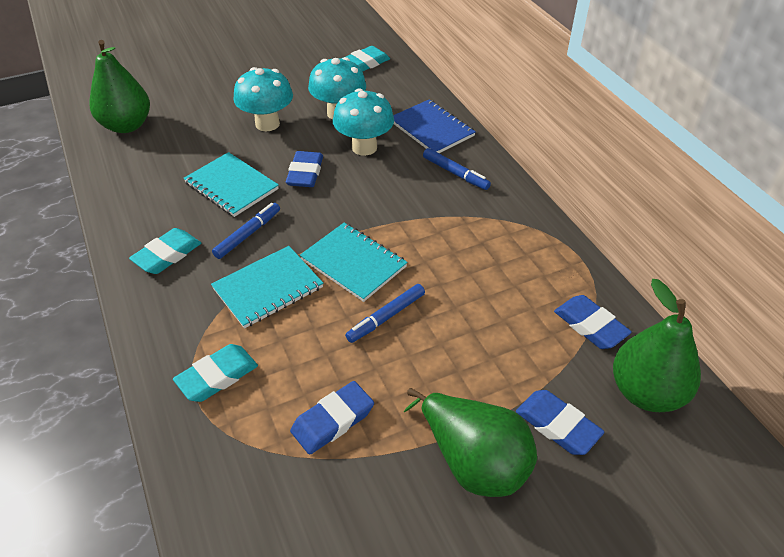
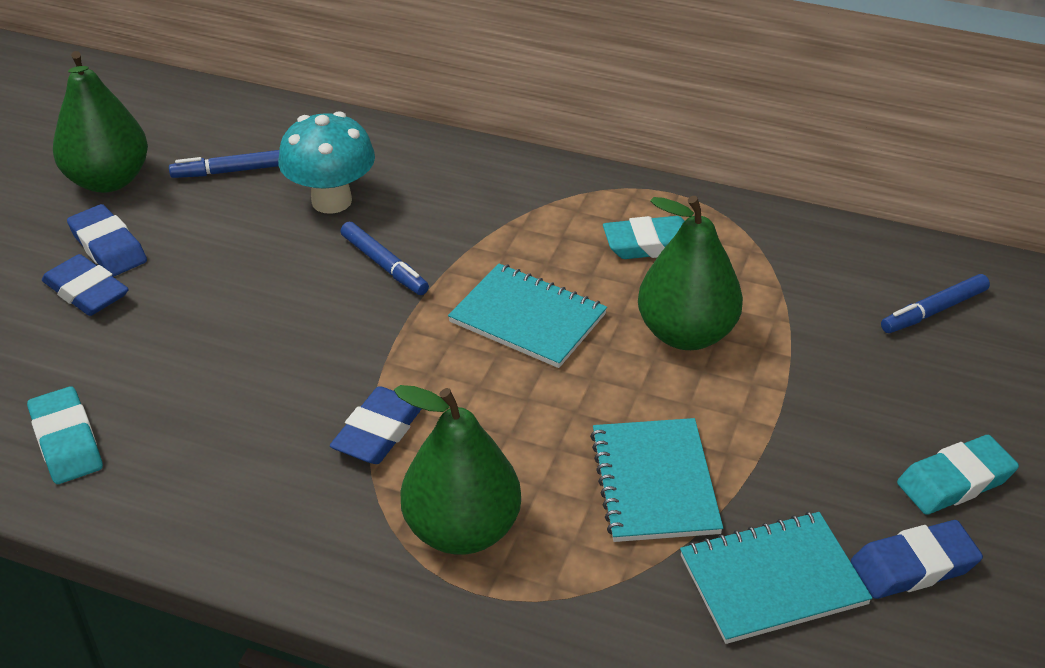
blue notebook: [393,99,476,153] = 1 -> none = 0
turquoise mushroom: [234,67,293,132] [308,57,366,120] [333,88,394,156] = 3 -> [278,111,375,214] = 1

